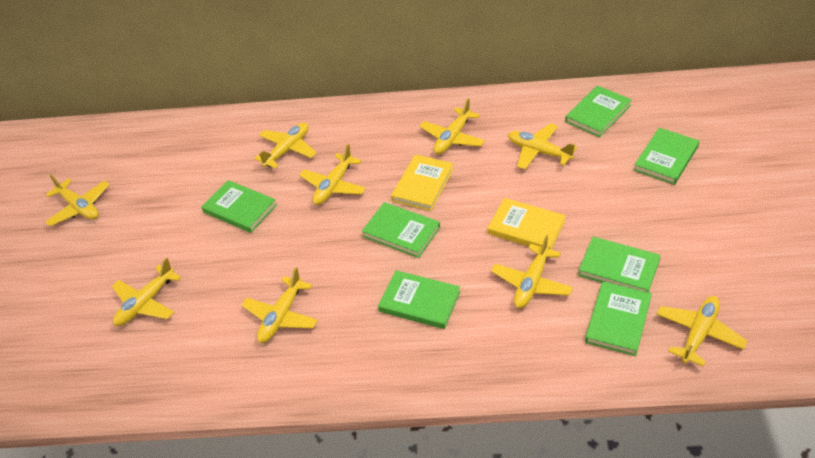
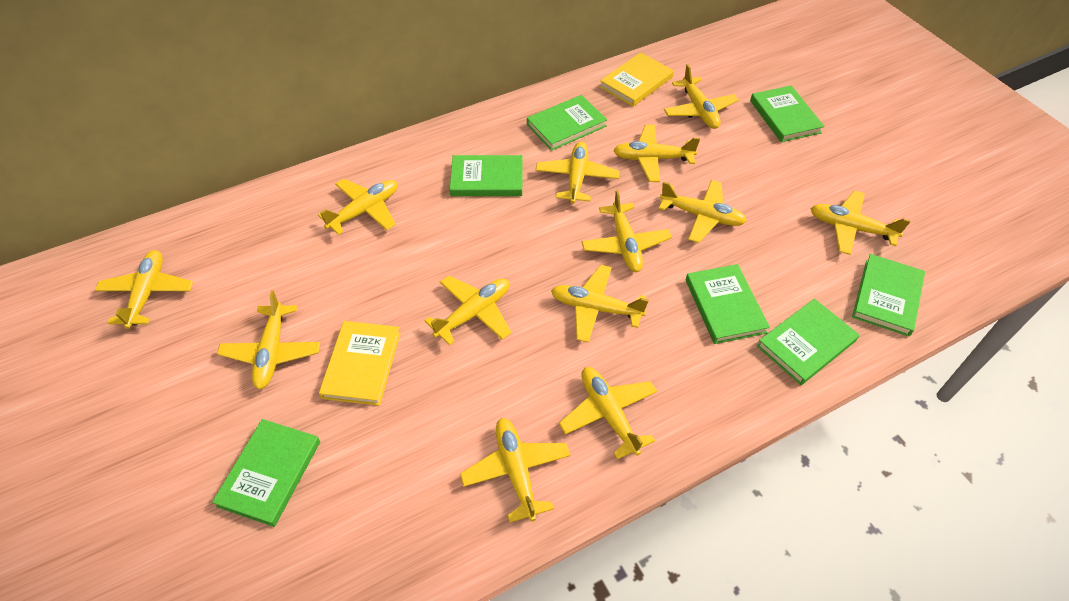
yellow plane: [45,174,110,226] [112,258,181,326] [241,267,318,343] [254,123,317,169] [299,144,366,205] [420,98,485,154] [491,235,573,308] [508,123,577,170] [657,296,747,367] = 9 -> [95,250,193,329] [217,290,320,389] [318,179,398,235] [424,276,511,345] [460,418,571,522] [536,142,620,204] [551,265,649,343] [559,367,657,459] [581,190,672,272] [613,125,700,182] [659,180,747,243] [664,64,739,129] [810,191,911,255] = 13

